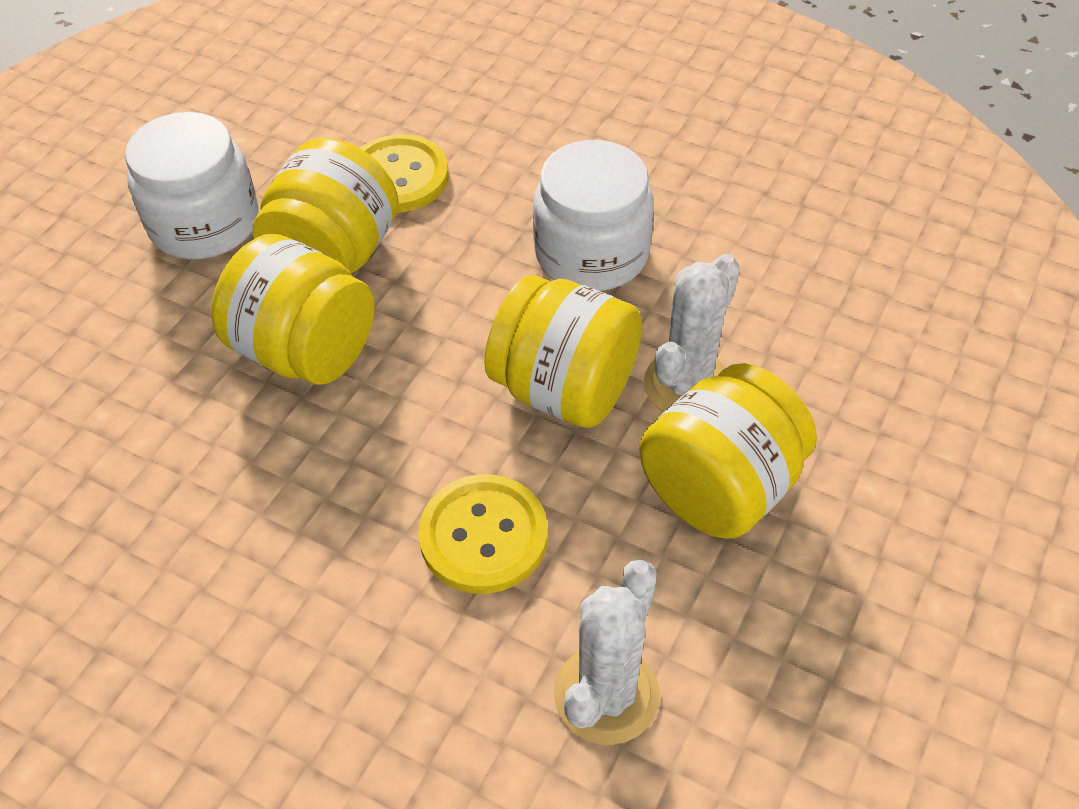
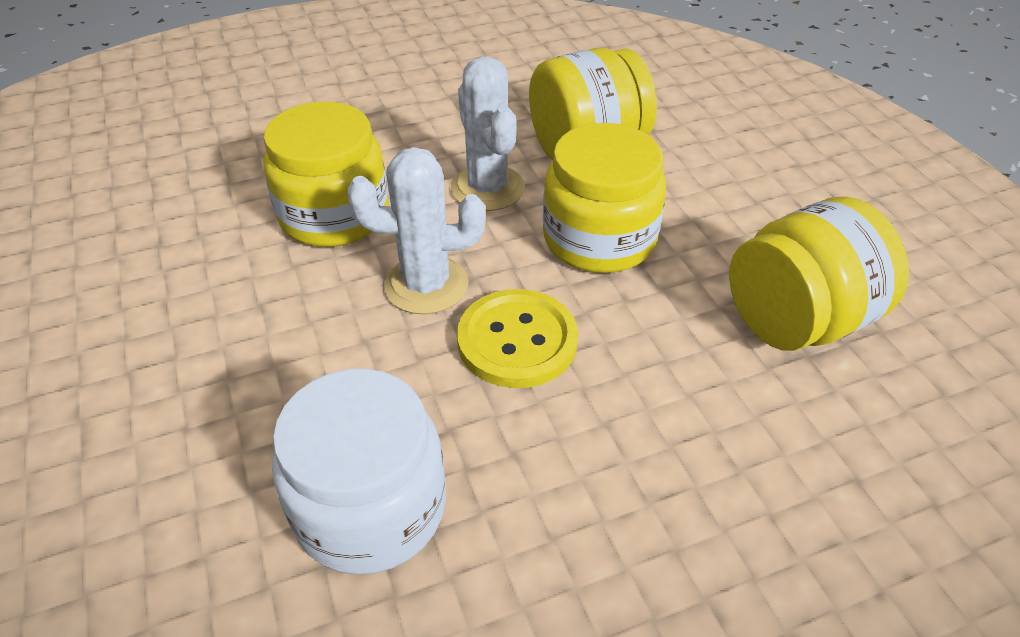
white jar: [125,112,259,259] [533,140,654,291] = 2 -> [272,369,446,575] = 1
yellow button: [360,134,449,213] [418,474,548,594] = 2 -> [457,289,578,388] = 1

